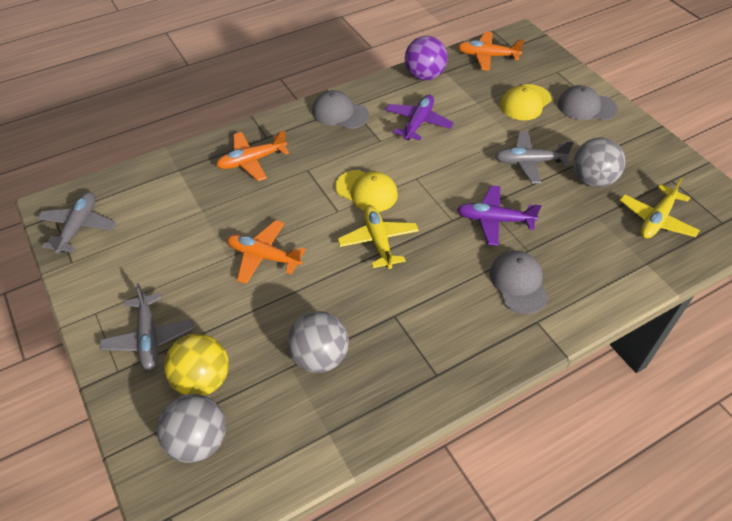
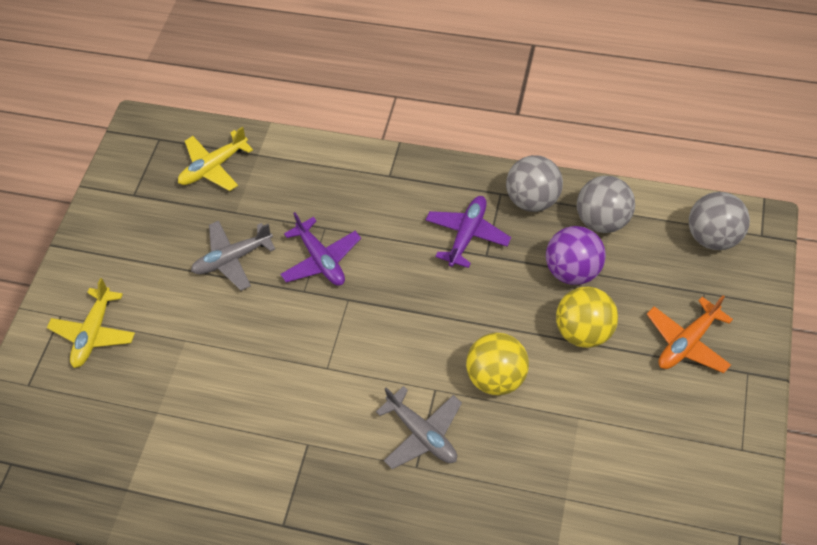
grey cap: [312,90,369,129] [489,251,548,314] [558,85,618,120] = 3 -> none = 0
grey plane: [37,192,116,254] [100,283,194,370] [495,131,573,184] = 3 -> [191,221,275,291] [376,386,462,469] = 2
orange plane: [216,130,289,181] [227,220,306,284] [458,32,524,71] = 3 -> [647,295,733,373] = 1
yellow ball: [164,334,229,396] = 1 -> [466,333,529,395] [556,287,618,348] = 2
yellow cap: [335,170,398,212] [500,84,552,120] = 2 -> none = 0

